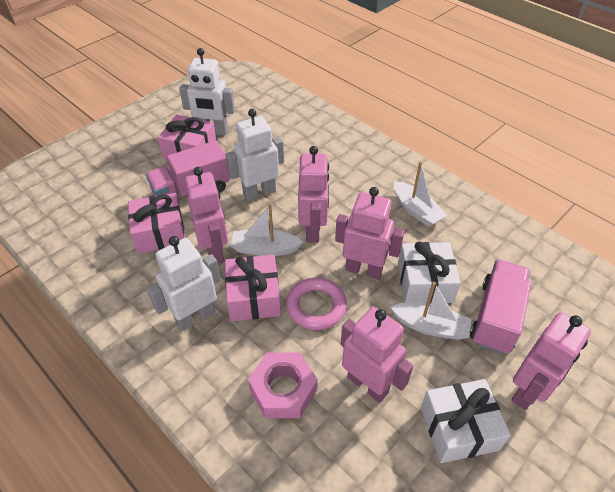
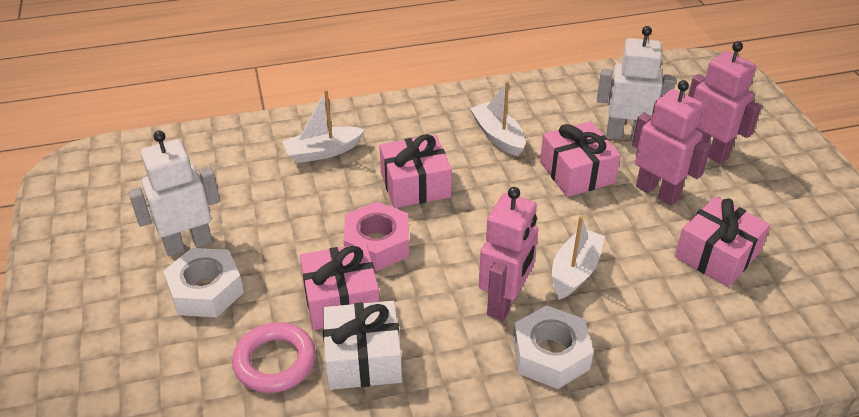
pink gift: [128,193,185,254] [158,114,216,159] [225,255,281,321] = 3 -> [300,243,380,330] [379,134,452,208] [540,121,621,197] [675,196,770,287] = 4
pink robot: [185,167,228,263] [298,146,329,243] [335,187,404,279] [341,307,413,403] [512,312,591,410] = 5 -> [479,187,538,321] [632,80,711,206] [688,41,761,164] = 3
pink truck: [146,141,230,199] [470,259,531,354] = 2 -> none = 0
white gift: [398,241,461,303] [421,379,511,463] = 2 -> [323,301,402,390] = 1
white nut: none = 0 -> [163,248,244,317] [513,305,593,389] = 2
white robot: [147,236,221,331] [179,48,235,135] [225,109,284,201] = 3 -> [128,131,220,257] [597,26,675,140] = 2

